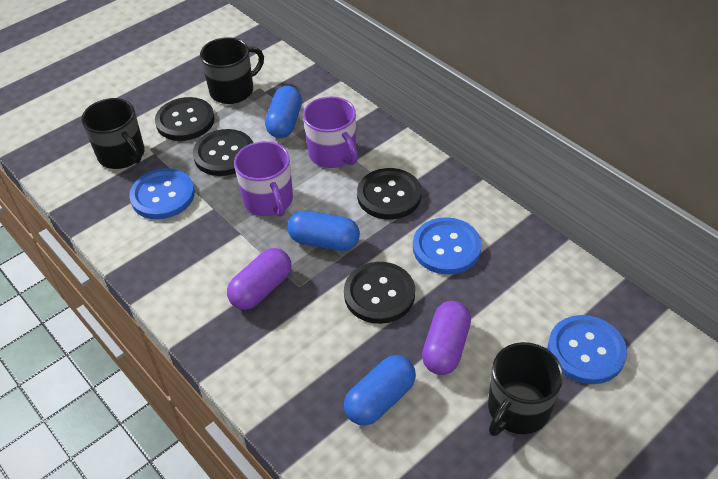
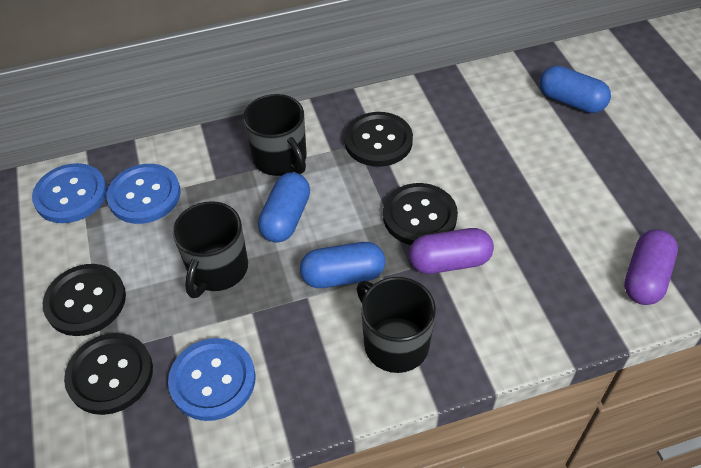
purple mug: [234,141,293,217] [303,96,358,168] = 2 -> none = 0

